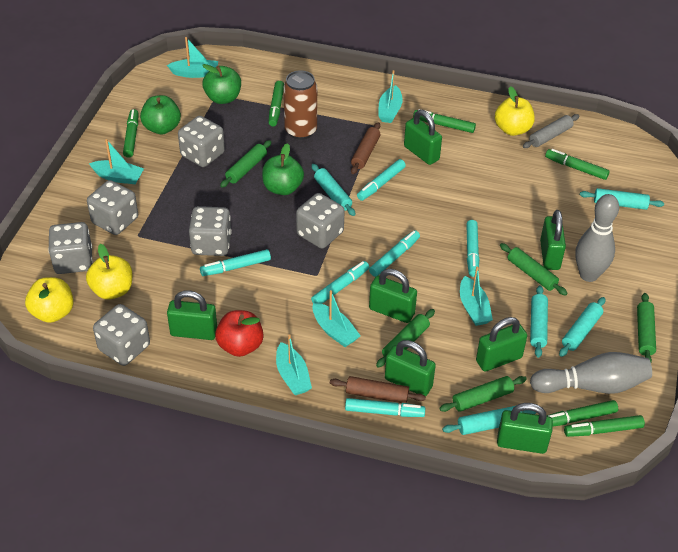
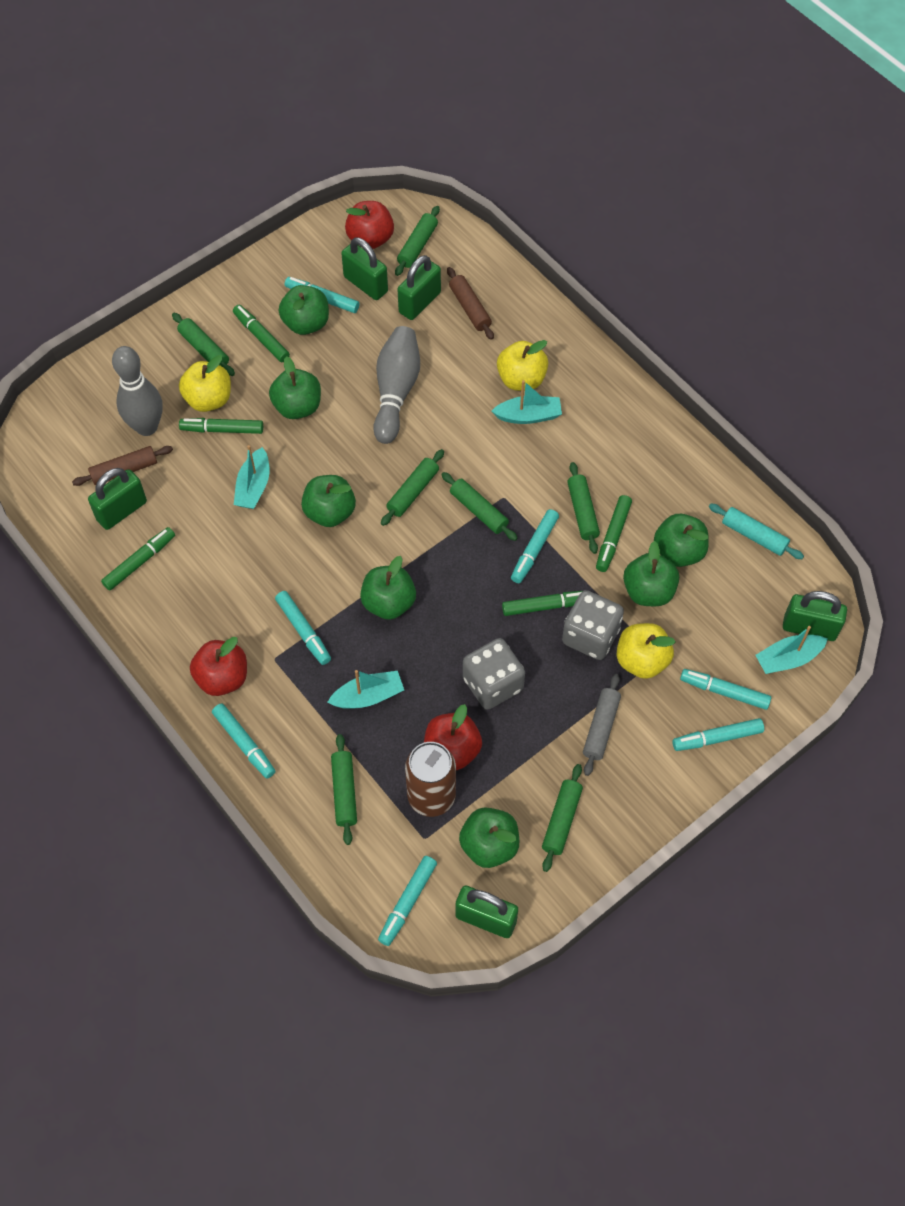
green apple: [140,95,181,134] [202,64,241,104] [262,143,304,195] = 3 -> [269,356,321,419] [279,285,329,335] [301,475,356,527] [360,556,416,620] [459,807,519,868] [623,541,679,606] [654,514,709,567] = 7
green marker: [123,109,138,158] [268,81,284,126] [413,109,476,133] [545,149,610,180] [547,400,618,426] [564,415,645,437] = 6 -> [101,527,175,591] [179,418,263,434] [233,305,290,362] [502,590,588,616] [596,495,632,572] = 5
green padlock: [167,290,217,340] [369,269,417,323] [385,340,436,396] [404,110,442,165] [476,317,527,372] [497,403,553,454] [540,210,566,270] = 7 -> [88,468,147,530] [341,237,388,300] [398,255,441,320] [455,886,518,938] [783,591,847,641] = 5
green rolling pin: [220,140,272,188] [376,309,435,368] [439,376,527,412] [500,243,568,295] [637,293,656,362] = 5 -> [172,313,235,376] [331,734,357,845] [381,449,444,526] [395,206,440,276] [441,472,518,541] [542,764,583,872] [567,462,600,554] = 7
grey dice: [48,222,93,274] [87,180,138,235] [93,304,150,366] [178,116,225,167] [189,206,232,256] [296,193,345,249] = 6 -> [463,638,525,710] [562,590,624,660] = 2
red apple: [215,310,264,357] = 1 -> [190,637,247,696] [345,201,394,249] [424,704,482,770] = 3
turquoise boat: [89,139,144,184] [167,37,218,78] [276,334,312,395] [313,290,361,347] [378,70,403,123] [460,267,493,326] = 6 -> [234,445,269,509] [327,670,404,709] [492,380,562,424] [755,626,828,674] = 4
turquoise marker: [200,249,271,276] [311,261,369,304] [345,398,425,417] [357,159,406,201] [369,230,420,277] [466,220,479,277] = 6 -> [212,703,275,779] [275,591,331,665] [285,277,359,313] [378,856,437,946] [511,509,559,583] [672,718,764,751] [680,669,771,710] = 7
turquoise rolling pin: [311,164,356,216] [442,406,536,435] [530,285,548,358] [559,297,606,357] [580,188,664,210] = 5 -> [709,504,804,559] = 1

